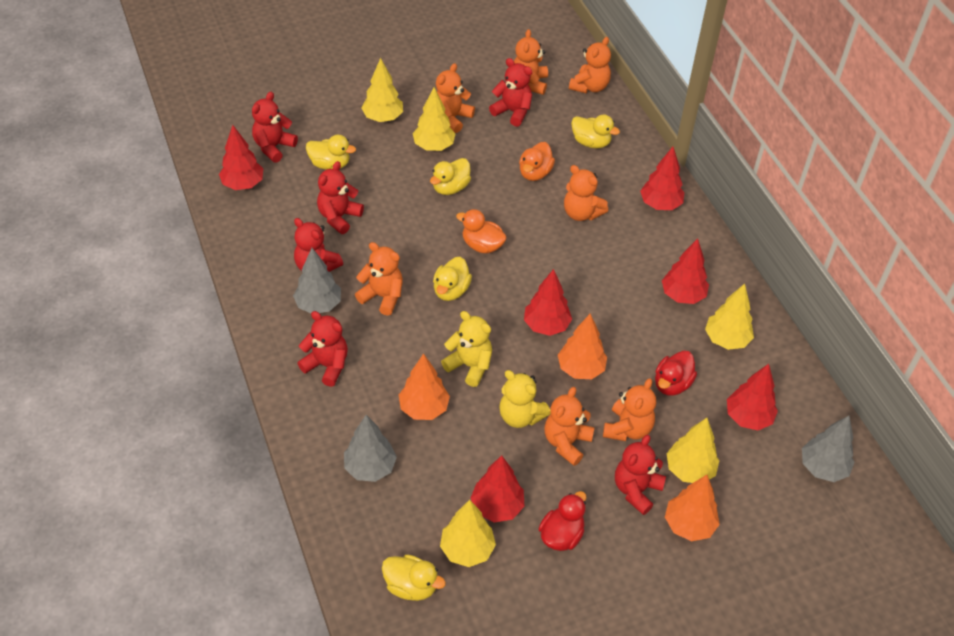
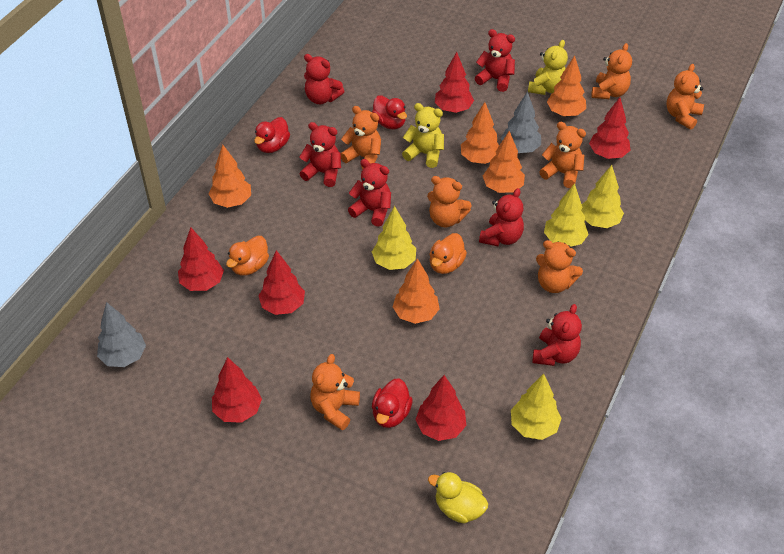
grey tree: [293,248,341,313] [344,415,397,482] [802,416,854,482] = 3 -> [97,302,146,367] [501,91,541,153] = 2
orange tree: [399,353,450,420] [558,314,607,379] [665,475,720,541] = 3 -> [209,145,251,208] [393,258,440,324] [461,102,499,164] [483,131,525,193] [547,56,586,117] = 5
red duck: [539,491,586,551] [655,351,697,396] = 2 -> [254,117,290,153] [372,95,407,129] [372,378,413,428] = 3
yellow duck: [306,135,356,170] [382,554,446,601] [430,158,471,195] [433,257,472,301] [571,115,620,149] = 5 -> [428,472,488,524] = 1
yellow tree: [361,58,403,122] [413,87,455,151] [440,500,496,567] [666,418,719,483] [705,284,754,350] = 5 -> [372,206,416,270] [511,374,562,440] [544,183,589,247] [581,165,624,228] = 4

